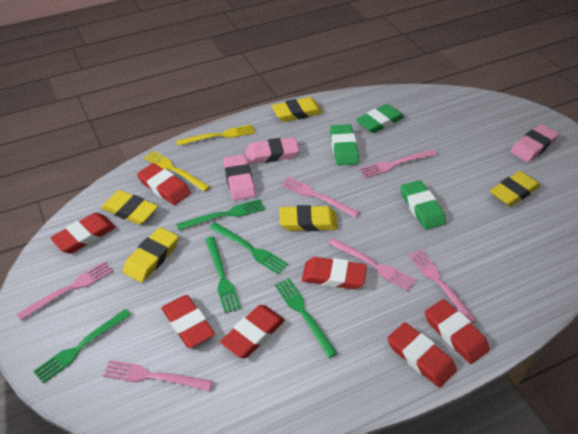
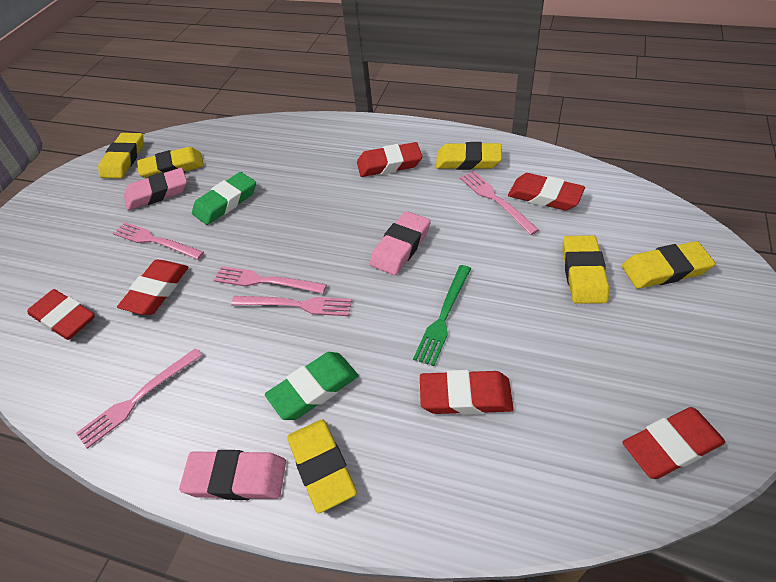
green eraser: [330,124,359,166] [356,104,404,133] [400,180,446,230] = 3 -> [192,172,256,225] [265,352,359,420] = 2
green fork: [33,309,131,383] [176,199,265,230] [205,236,241,313] [209,222,288,274] [275,278,338,358] = 5 -> [413,265,471,366] = 1
pink fork: [16,261,113,321] [103,360,213,391] [281,177,360,218] [328,238,416,291] [360,149,437,178] [408,249,477,324] = 6 -> [76,348,202,449] [113,222,204,260] [213,266,327,294] [231,296,352,316] [460,171,539,235] = 5
red eraser: [50,213,116,253] [137,163,191,205] [161,295,215,348] [220,305,285,358] [302,257,367,289] [387,322,457,388] [425,299,490,364] = 7 -> [27,289,95,340] [117,260,189,315] [357,142,422,177] [420,370,514,415] [508,173,585,211] [622,407,725,479] = 6
yellow eraser: [101,190,158,225] [123,227,179,283] [272,97,323,122] [279,205,338,231] [490,171,540,207] = 5 -> [98,133,144,179] [137,147,204,179] [287,419,357,513] [436,142,502,170] [562,235,609,304] [622,241,715,289] = 6
yellow fork: [143,151,210,191] [176,125,255,146] = 2 -> none = 0

